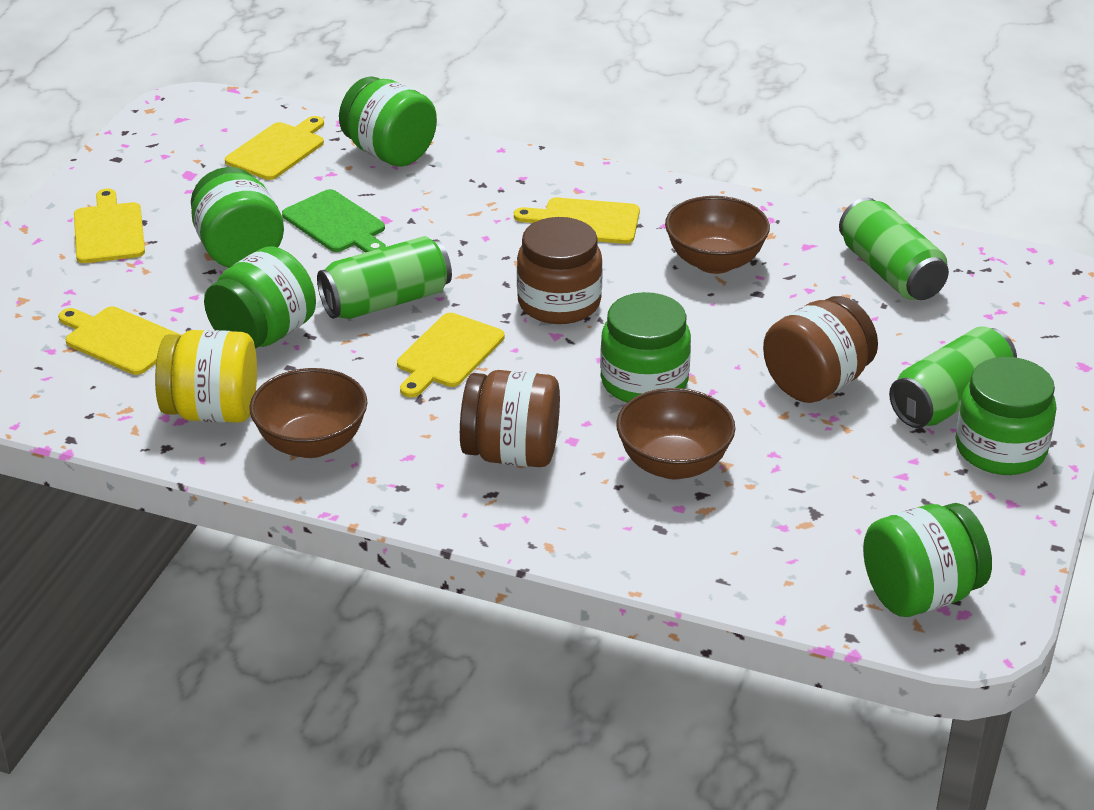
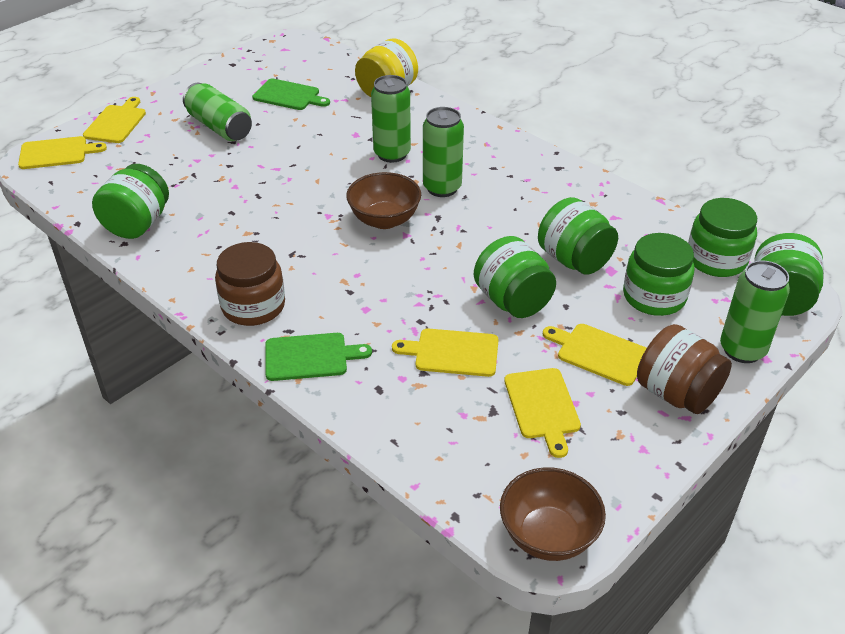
brown bowl: [249,368,368,458] [616,388,735,479] [665,196,770,274] = 3 -> [346,172,421,229] [500,467,606,561] = 2
brown jar: [460,370,560,467] [517,217,603,324] [763,296,878,403] = 3 -> [215,242,285,326] [637,324,732,414] = 2
green can: [317,236,452,319] [839,198,949,300] [889,326,1017,428] = 3 -> [183,83,252,141] [371,75,411,163] [423,107,464,197] [720,260,790,363] = 4
green cutting board: [282,189,386,253] = 1 -> [252,79,330,110] [265,333,372,381] = 2

